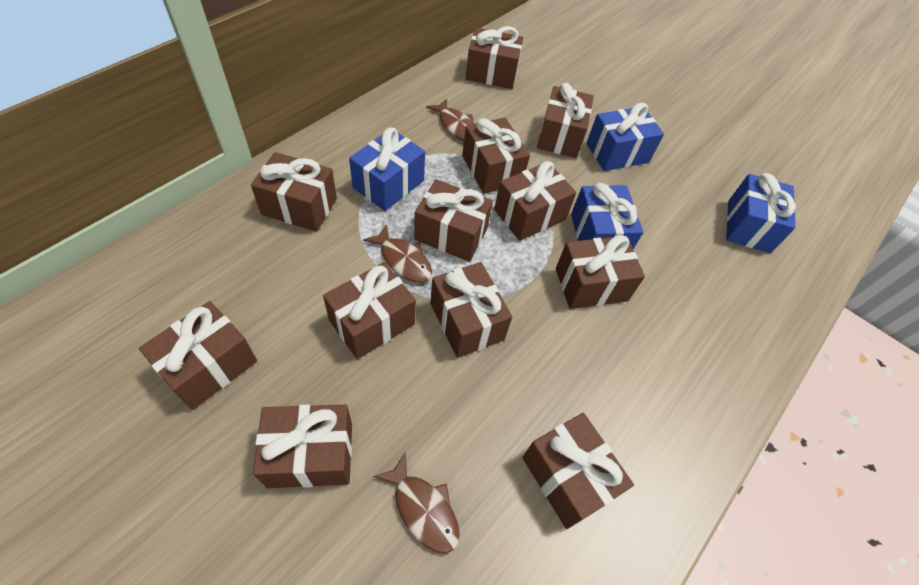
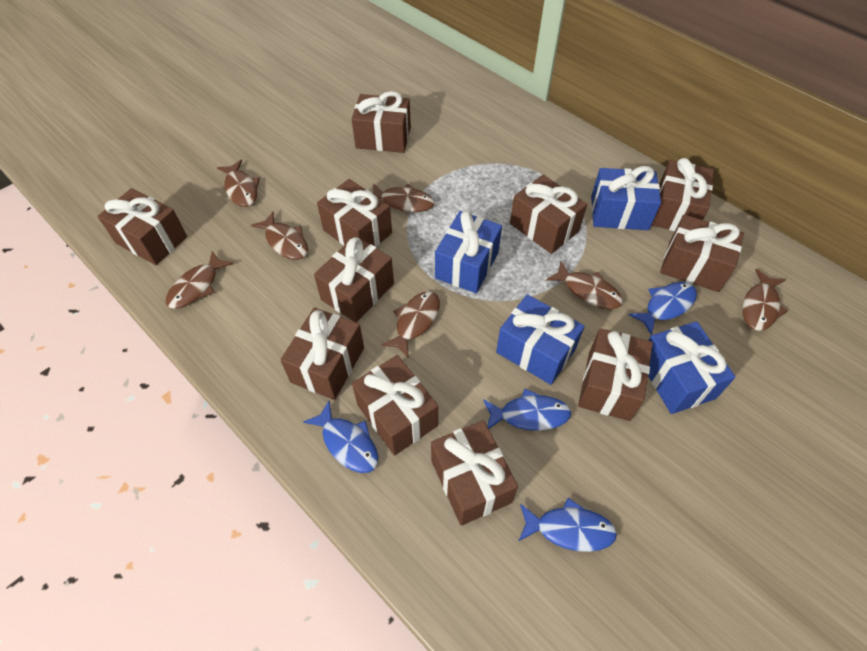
blue fish: none = 0 -> [303,401,378,473] [483,389,571,431] [519,498,617,552] [629,282,697,335] = 4
brown fish: [363,224,432,282] [373,451,460,553] [426,98,475,141] = 3 -> [166,251,234,309] [217,160,260,207] [251,212,308,260] [373,183,435,212] [381,291,440,358] [546,261,623,309] [742,269,788,331] = 7
brown gift: [139,301,257,410] [251,152,337,232] [253,404,352,488] [323,262,416,359] [414,179,493,262] [430,262,512,358] [462,118,530,194] [466,26,523,89] [494,161,576,241] [522,413,634,529] [537,83,594,158] [556,235,645,309] = 12 -> [97,188,187,265] [281,308,364,400] [314,236,394,322] [317,179,392,247] [352,91,411,153] [352,355,438,455] [431,420,518,526] [510,174,587,254] [578,328,653,421] [652,158,714,231] [660,215,744,292] = 11

